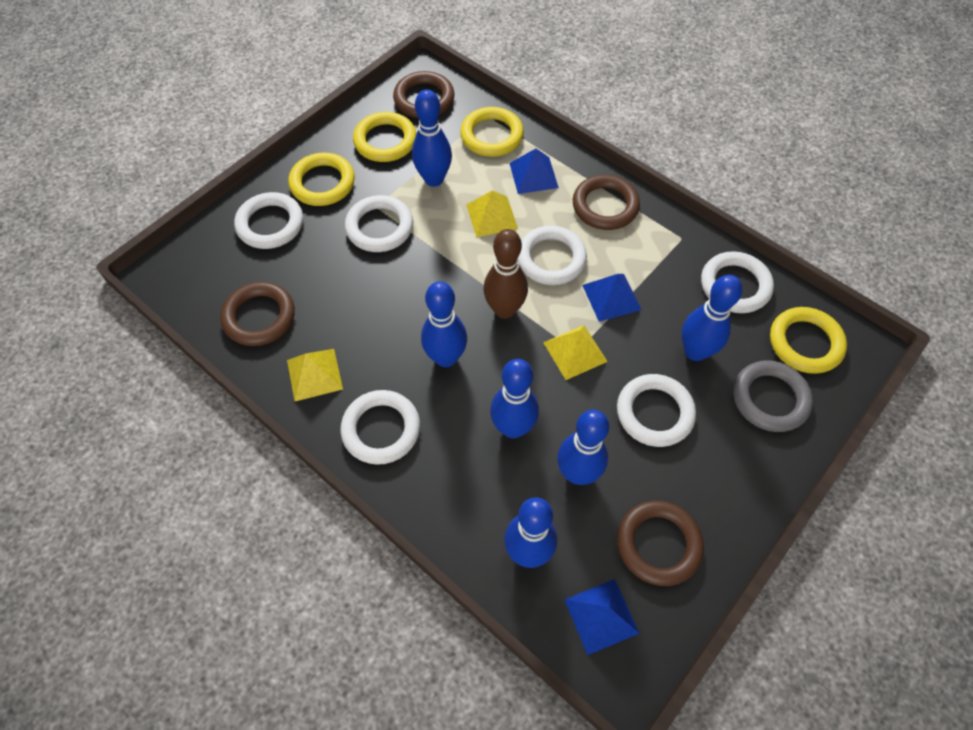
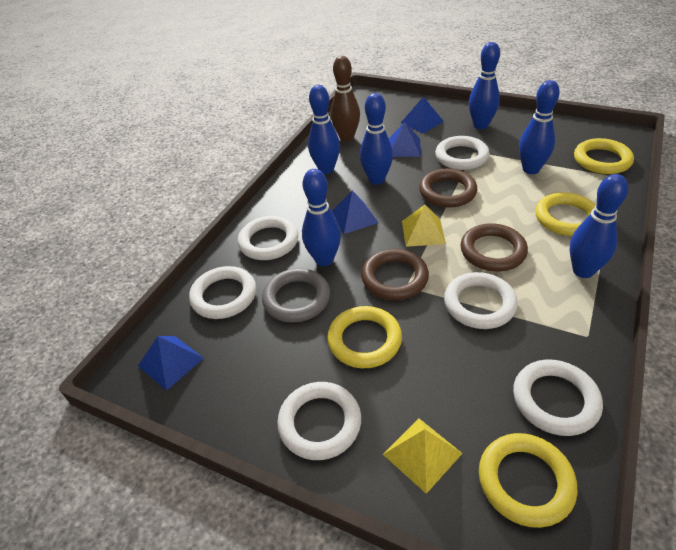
blue pyramid: [509,149,559,194] [564,579,640,655] [582,274,641,322] = 3 -> [138,336,204,391] [332,190,379,234] [389,122,421,157] [401,97,444,133] = 4
brown ring: [220,282,295,346] [393,71,455,118] [573,175,640,230] [617,500,704,586] = 4 -> [361,249,429,300] [419,169,477,208] [461,223,528,271] = 3
yellow pyramid: [287,349,343,401] [466,191,518,237] [543,325,608,380] = 3 -> [383,419,463,494] [402,205,446,247] = 2

